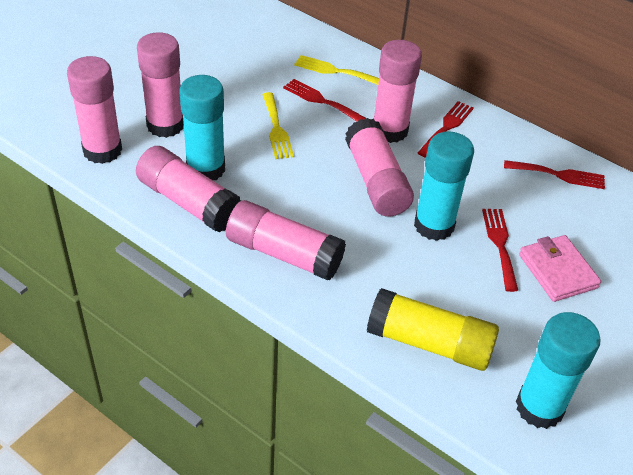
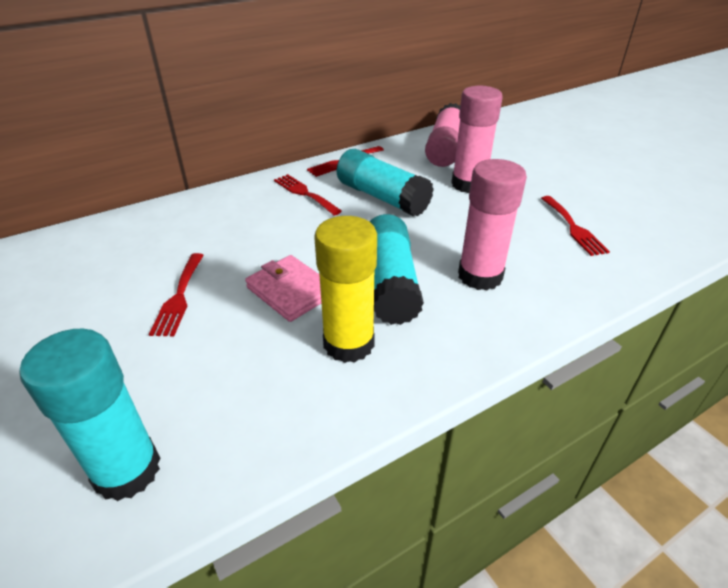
pink glue stick: [67,56,122,164] [136,146,241,232] [137,32,184,138] [226,200,346,281] [345,118,414,217] [374,40,422,143] = 6 -> [425,103,460,167] [451,86,503,193] [458,159,527,290] = 3
yellow fork: [262,92,294,159] [294,55,379,85] = 2 -> none = 0

